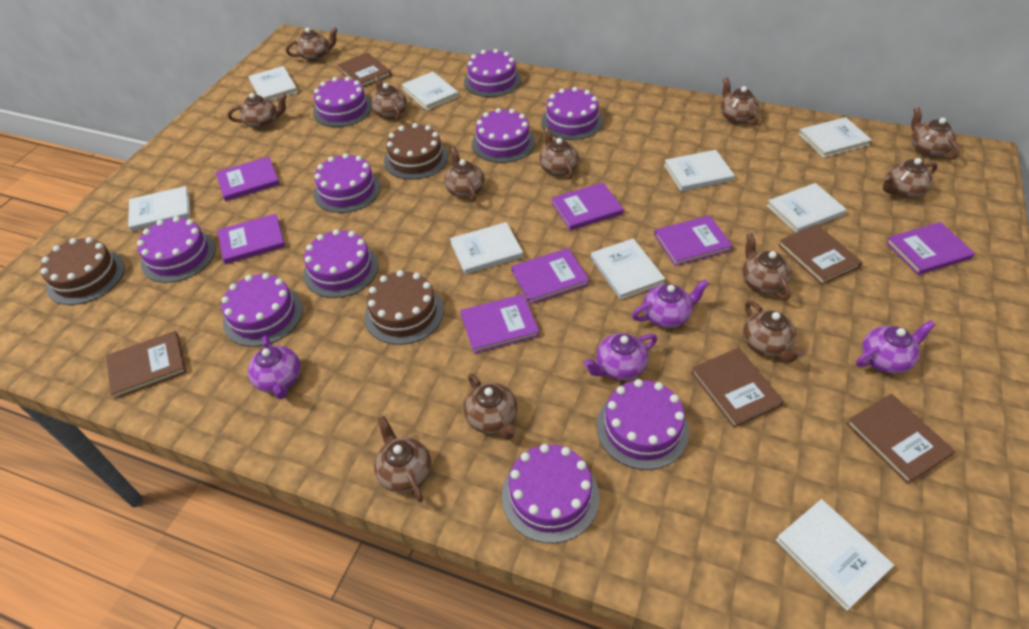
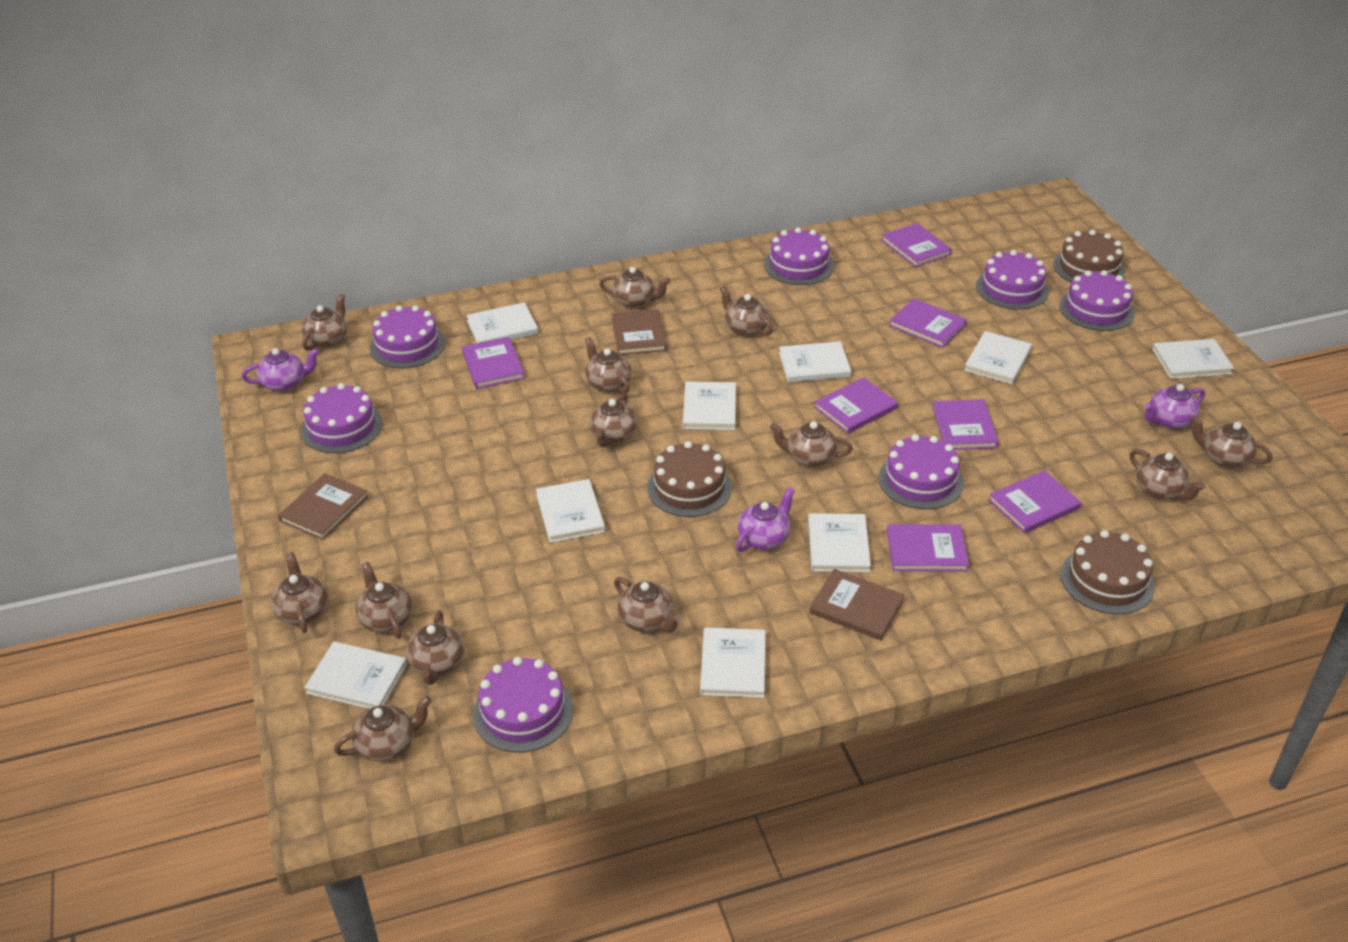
brown book: [106,331,187,399] [337,53,391,87] [691,348,784,428] [778,224,862,285] [846,394,955,484] = 5 -> [278,473,368,540] [612,309,667,355] [809,569,905,640] = 3
brown teapot: [228,93,287,129] [286,27,338,62] [371,76,407,120] [374,416,431,503] [444,147,485,202] [464,373,518,439] [539,127,579,179] [721,78,759,125] [742,233,792,300] [743,300,804,363] [883,158,937,198] [911,107,959,160] = 12 -> [271,552,328,633] [302,293,347,351] [334,696,432,762] [356,562,412,639] [406,610,464,685] [585,337,632,394] [589,393,637,447] [599,267,670,308] [614,577,681,632] [720,286,773,336] [770,421,853,467] [1130,449,1206,501] [1191,415,1273,468] = 13
purple cake: [137,216,216,283] [221,273,303,347] [304,229,378,298] [313,77,372,127] [314,153,381,213] [464,49,521,97] [472,108,535,163] [502,444,599,543] [542,87,603,140] [597,379,689,470] = 10 -> [301,383,382,453] [369,305,445,368] [473,657,573,753] [764,228,834,285] [878,434,964,509] [976,250,1049,310] [1060,270,1135,331] = 7
purple teapot: [248,335,301,399] [584,333,657,381] [632,279,709,328] [856,320,935,374] = 4 -> [242,348,319,392] [736,487,795,552] [1144,384,1205,429] = 3

